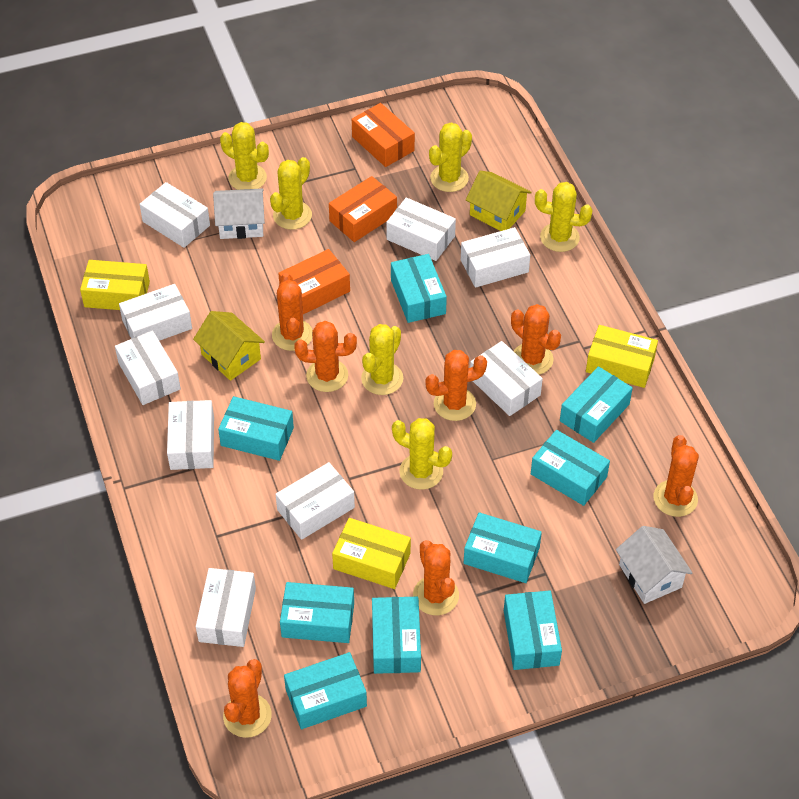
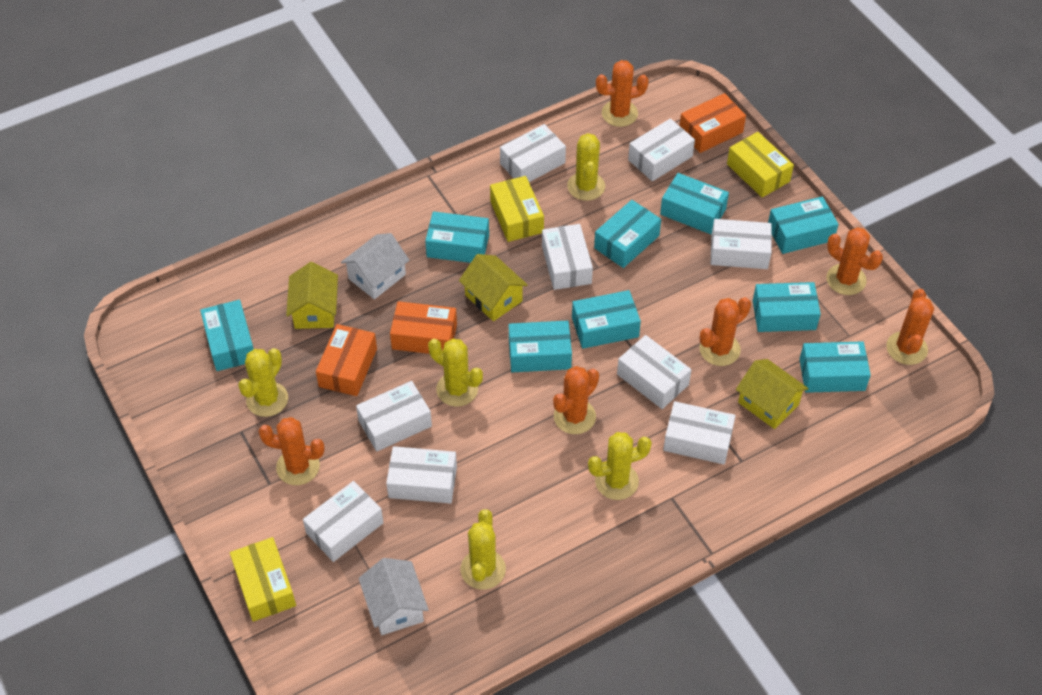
orange cactus: [223,659,272,738] [272,273,313,351] [294,321,357,392] [413,540,459,615] [425,350,487,421] [511,304,561,375] [654,435,699,517] = 7 -> [258,417,325,485] [553,366,599,434] [596,60,649,127] [699,297,751,366] [826,227,883,295] [886,289,934,365] = 6
yellow cactus: [220,122,269,190] [270,157,312,230] [361,324,403,395] [392,418,452,490] [429,123,472,192] [535,182,593,252] = 6 -> [238,348,288,417] [428,339,483,407] [461,509,506,590] [567,133,605,201] [588,432,652,500] = 5
yellow house: [193,311,265,381] [466,171,532,231] = 2 -> [286,262,338,329] [459,254,528,321] [736,359,809,429] = 3

